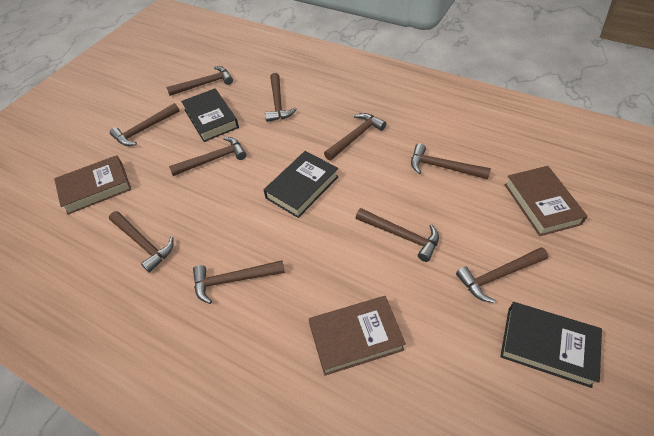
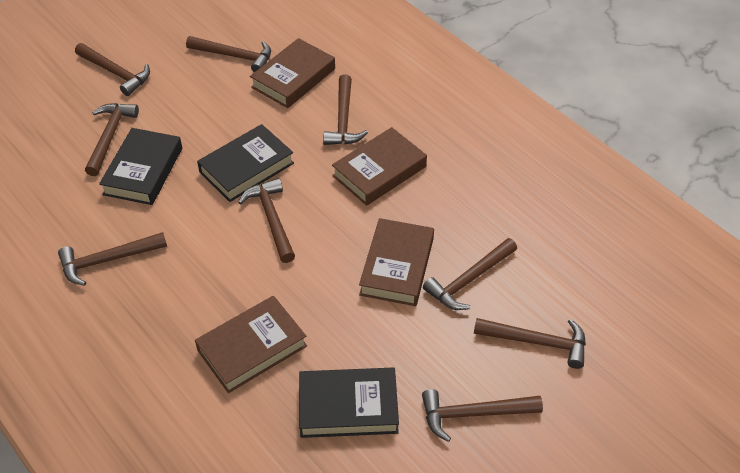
brown book: [54,155,132,215] [309,296,406,376] [504,166,588,236] = 3 -> [195,296,307,393] [250,38,335,108] [332,127,427,206] [359,218,434,306] = 4
brown hammer: [109,211,174,273] [110,103,179,146] [166,66,233,96] [169,137,246,176] [193,260,285,304] [265,73,297,122] [324,113,386,161] [356,208,439,262] [411,143,491,179] [456,247,548,303] = 10 -> [58,232,167,286] [75,43,150,96] [85,103,139,176] [186,36,271,72] [238,178,295,263] [323,74,368,145] [422,389,543,442] [423,238,517,310] [474,318,586,369] = 9

